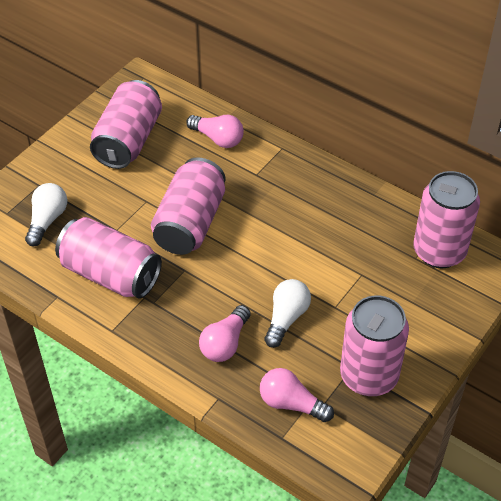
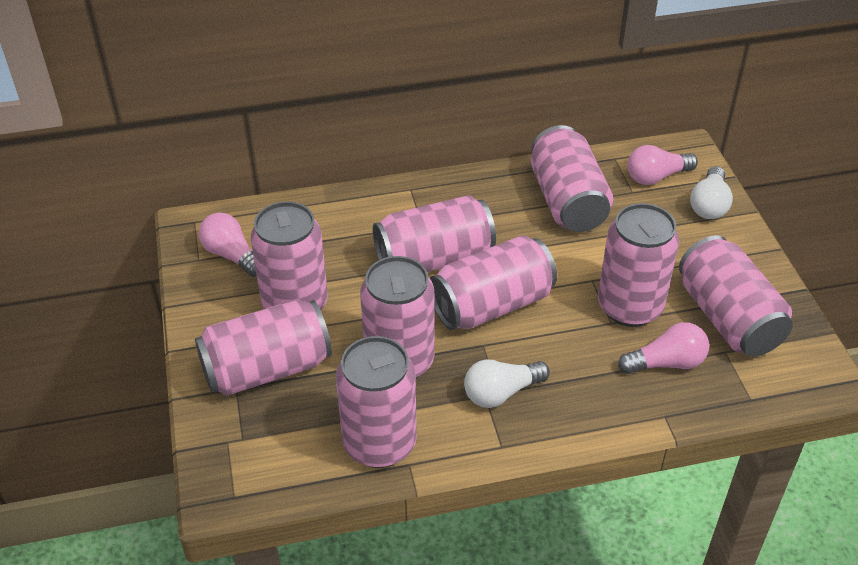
pink can: [55,217,162,299] [90,80,162,169] [151,157,225,255] [340,296,409,396] [413,171,480,268] = 5 -> [195,300,332,396] [250,201,328,310] [336,336,417,468] [360,256,434,378] [373,195,496,272] [430,235,557,330] [531,125,613,232] [598,203,679,327] [679,235,793,356] = 9

